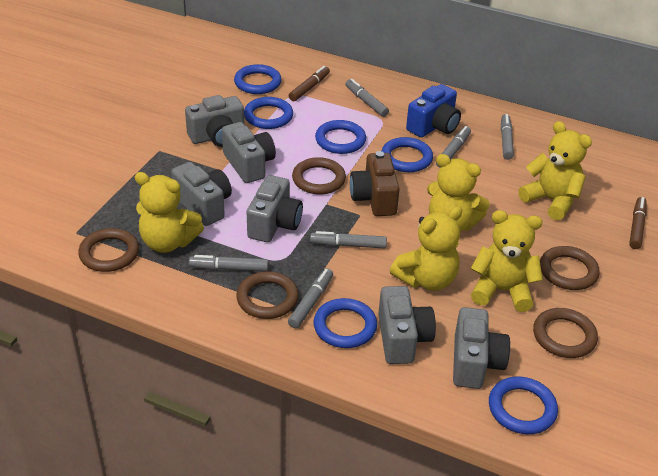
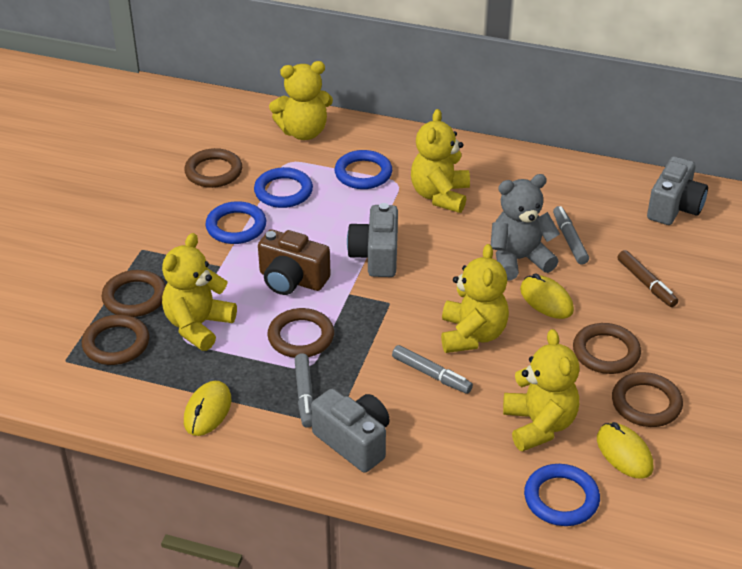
blue camera: [406,84,461,138] = 1 -> none = 0
blue ring: [234,64,282,94] [244,97,293,129] [314,298,377,348] [315,120,366,154] [382,137,433,172] [489,376,558,434] = 6 -> [206,201,266,244] [254,167,313,208] [335,150,392,189] [524,464,600,526] = 4
brown marker: [289,66,330,101] [629,197,647,249] = 2 -> [617,250,678,307] = 1
brown ring: [78,228,139,272] [236,271,299,319] [292,157,346,195] [533,308,598,358] [540,246,600,290] = 5 -> [82,315,149,365] [102,270,166,317] [184,148,242,188] [267,308,334,358] [573,323,641,374] [612,372,683,427] = 6
grey camera: [171,162,232,226] [185,95,244,147] [222,122,276,183] [247,175,303,242] [378,286,436,364] [453,307,510,389] = 6 -> [311,389,390,473] [347,203,398,277] [647,156,708,225] = 3
grey marker: [189,255,269,272] [288,268,333,328] [310,231,387,249] [345,79,389,117] [436,126,471,168] [501,114,514,160] = 6 -> [294,353,314,428] [392,345,473,394] [553,206,589,265] = 3
grey teddy bear: none = 0 -> [491,174,560,280] = 1
yellow mouse: none = 0 -> [184,381,231,436] [520,273,574,319] [597,422,654,479] = 3

